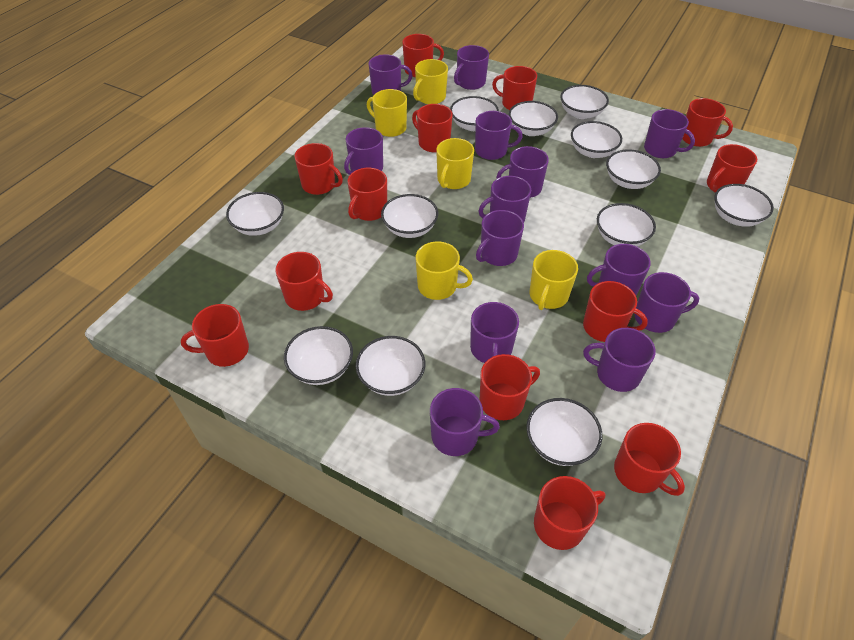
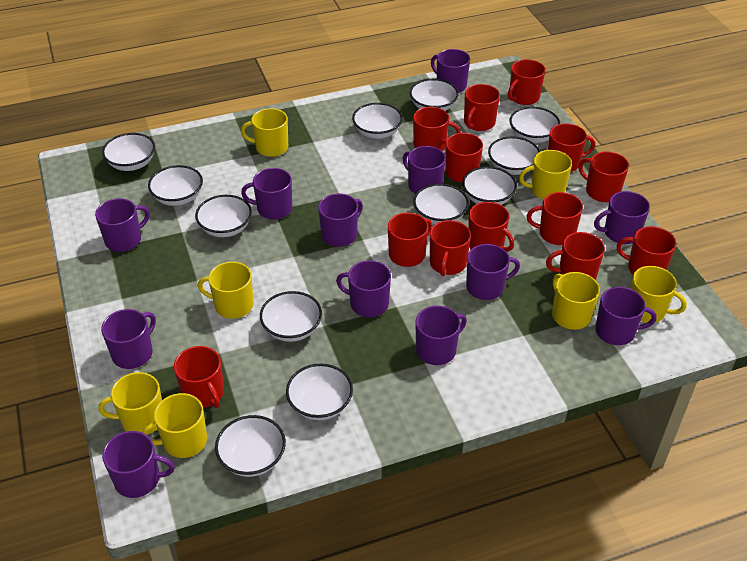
purple mug: [344,127,383,175] [369,54,413,95] [430,388,500,456] [454,45,489,90] [470,302,519,363] [475,111,523,160] [476,210,524,266] [479,176,531,222] [496,146,549,198] [583,328,656,392] [587,244,651,295] [634,272,699,333] [644,109,695,158] = 13 -> [95,198,150,252] [101,309,156,369] [102,431,175,498] [241,168,292,220] [318,194,363,247] [336,260,391,317] [403,146,446,194] [415,306,467,365] [431,49,470,93] [466,244,520,300] [594,191,650,244] [595,287,657,345] = 12
yellow mug: [367,89,407,137] [413,59,448,104] [416,242,473,300] [436,138,474,189] [530,250,578,310] = 5 -> [98,372,162,435] [142,393,207,458] [198,262,254,319] [241,108,288,157] [519,150,572,200] [552,272,600,330] [630,266,687,323] = 7

